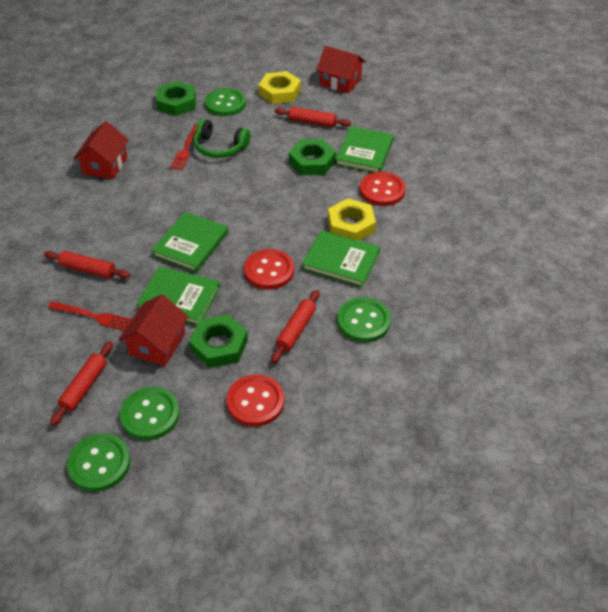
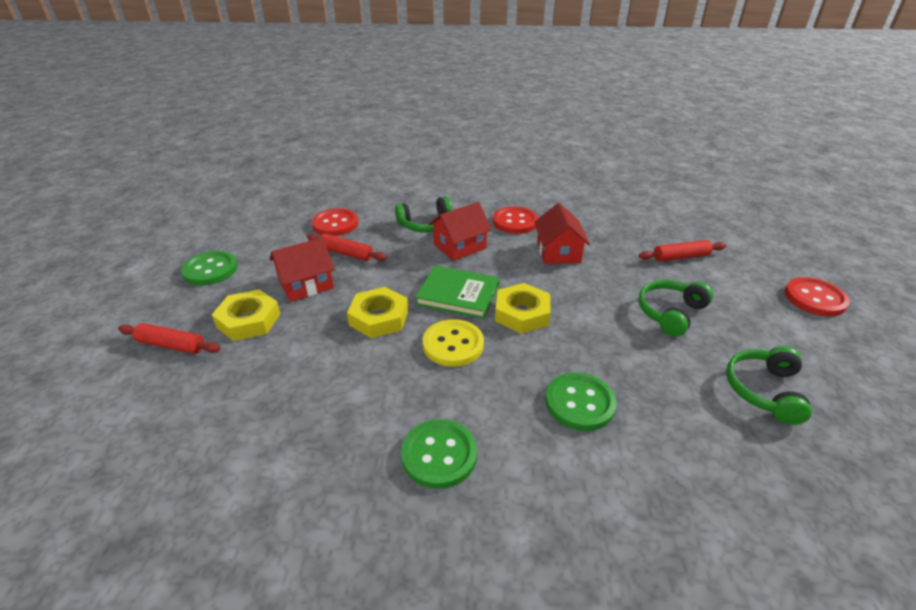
green book: [136,266,220,325] [151,212,228,273] [302,230,380,288] [335,126,394,173] = 4 -> [415,266,499,319] = 1
green button: [67,434,131,492] [120,387,180,440] [205,88,246,116] [337,297,391,342] = 4 -> [181,251,238,285] [401,420,477,489] [545,373,617,431] = 3
green headphones: [194,119,250,158] = 1 -> [395,196,452,233] [638,280,713,337] [726,346,812,425] = 3
green nut: [156,81,196,116] [189,314,248,368] [289,139,336,175] = 3 -> none = 0
red fork: [48,301,132,331] [170,123,198,170] = 2 -> none = 0
red rolling pin: [44,251,130,279] [50,342,113,426] [271,290,320,363] [275,107,351,127] = 4 -> [118,323,221,354] [307,234,386,261] [639,240,726,262] = 3
yellow button: none = 0 -> [423,319,484,367] = 1
yellow nut: [259,71,301,104] [328,198,376,241] = 2 -> [212,289,280,341] [347,287,408,338] [495,283,551,334] = 3

